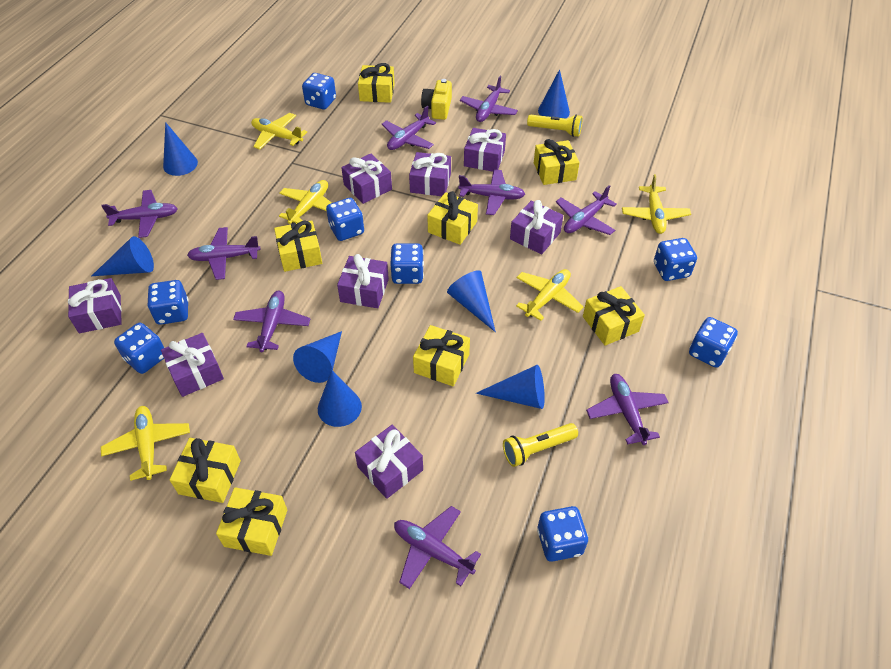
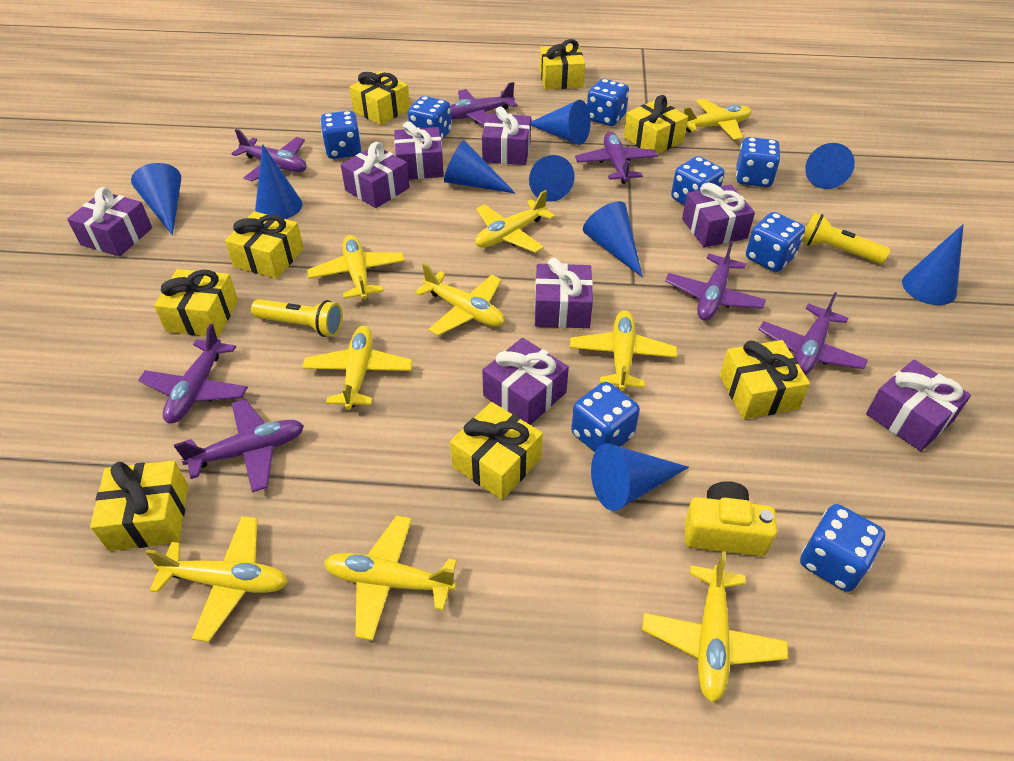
blue cone: [92,236,154,276] [163,122,198,176] [293,331,342,383] [318,370,362,427] [447,270,496,332] [476,365,545,409] [538,69,570,119] = 7 -> [131,163,181,236] [255,144,302,219] [444,140,515,193] [529,155,574,202] [531,100,591,145] [583,201,643,277] [591,443,689,511] [805,143,855,189] [902,224,964,305] = 9
purple plane: [101,190,178,238] [187,227,261,280] [233,291,310,352] [381,106,436,150] [394,506,481,589] [458,169,525,215] [460,76,518,122] [556,185,617,235] [586,374,669,445] = 9 -> [138,323,248,424] [174,399,304,492] [231,129,307,181] [450,82,517,126] [575,132,658,184] [665,240,766,321] [759,292,868,375] = 7
yellow plane: [101,406,190,481] [251,113,307,150] [279,180,332,224] [516,269,583,321] [622,174,691,234] = 5 -> [145,516,288,642] [302,326,412,410] [307,235,405,300] [324,516,457,641] [415,264,504,336] [475,190,555,253] [570,310,677,391] [642,551,788,702] [684,99,752,140] = 9

